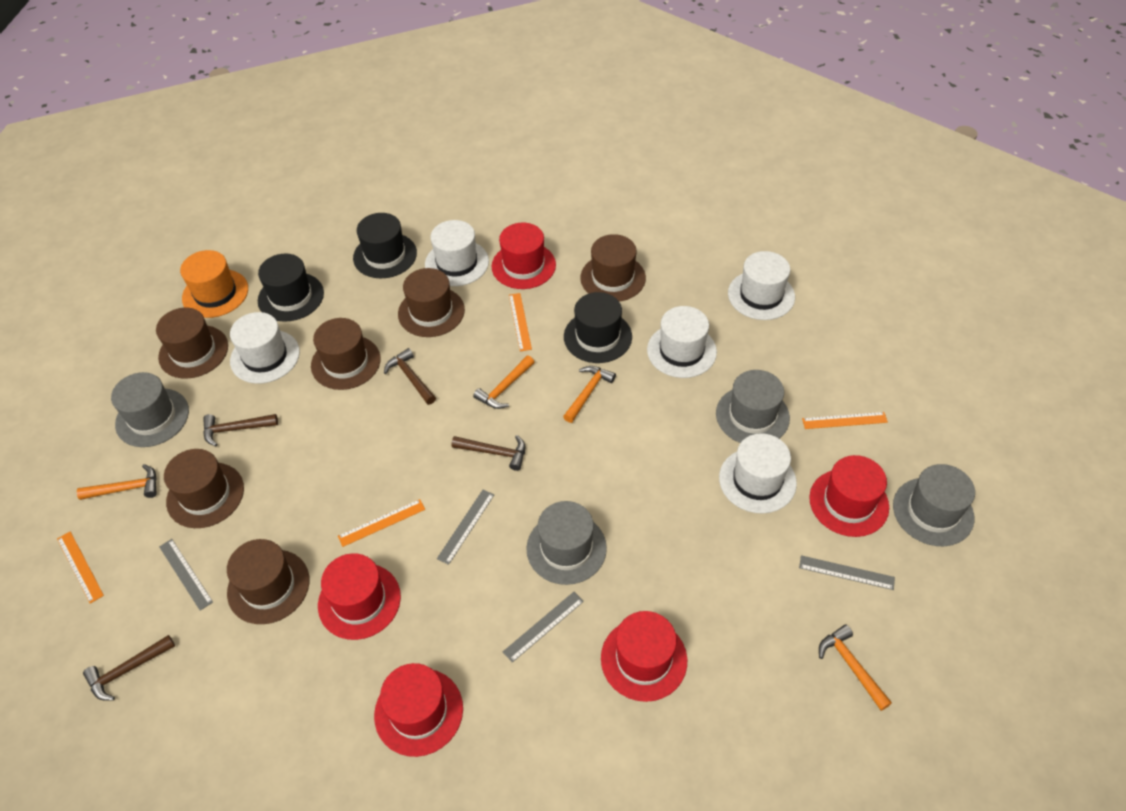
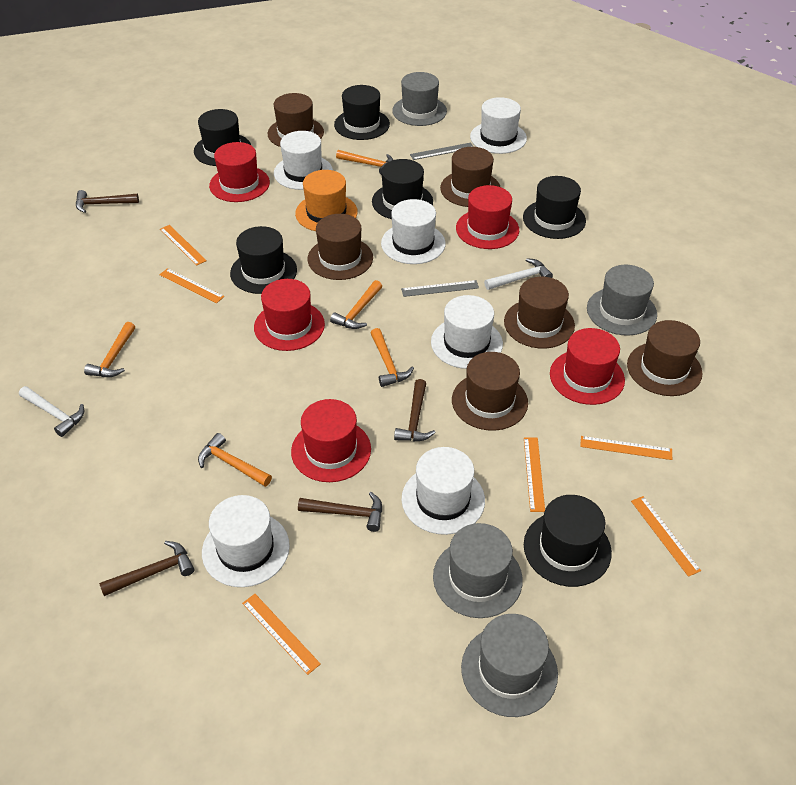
black hat: [258,253,324,322] [353,213,417,278] [564,292,632,363] = 3 -> [194,109,251,166] [230,226,297,294] [334,85,390,140] [372,159,433,219] [523,176,586,239] [524,495,612,587] = 6
grey ruler: [159,539,213,611] [437,490,494,565] [503,592,584,663] [799,555,895,590] = 4 -> [401,280,479,297] [410,143,474,160] = 2
orange hammer: [77,464,157,500] [473,355,534,409] [563,366,616,423] [819,625,892,711] = 4 -> [84,322,135,377] [198,433,272,487] [330,280,382,329] [336,150,393,175] [370,328,414,387] = 5
orange ruler: [57,531,104,604] [338,499,425,547] [509,293,532,351] [802,412,888,429] = 4 -> [159,268,224,303] [160,225,207,266] [242,594,321,675] [524,437,545,512] [580,436,672,460] [631,496,701,577] = 6
white hammer: none = 0 -> [19,386,84,437] [484,258,553,290] = 2
white hat: [230,312,300,384] [425,220,489,286] [647,306,717,378] [719,433,797,513] [728,251,795,320] = 5 -> [202,495,290,587] [274,131,333,190] [381,199,446,264] [401,447,485,535] [431,295,503,369] [470,97,527,154] = 6

